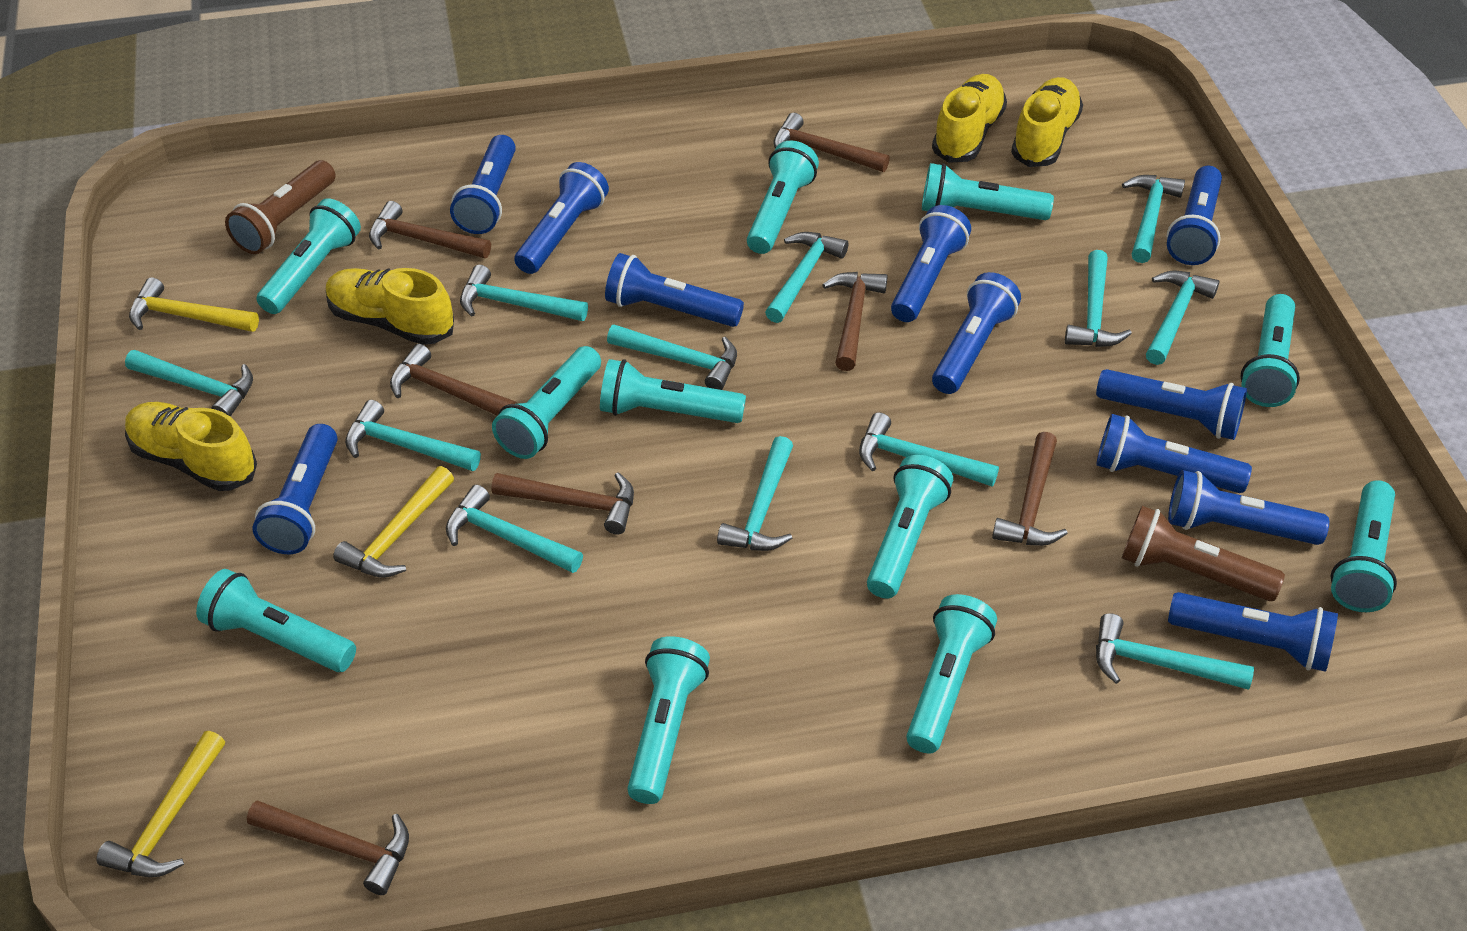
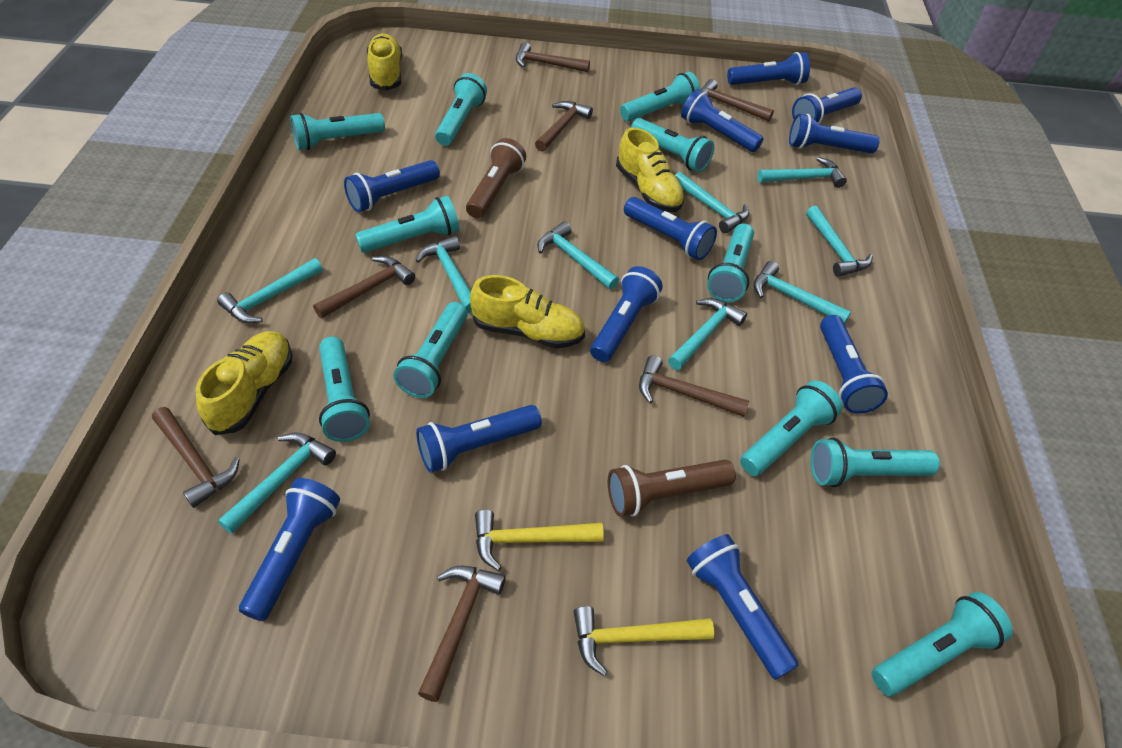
turquoise hammer: [125,350,253,417] [345,400,481,471] [446,485,583,573] [460,265,588,321] [607,325,737,390] [717,436,793,551] [765,232,848,323] [859,412,999,487] [1065,250,1132,347] [1096,613,1254,690] [1122,175,1185,263] [1146,271,1219,365] = 12 -> [217,258,323,324] [218,432,336,534] [416,236,472,313] [537,222,619,290] [668,298,747,370] [675,172,749,233] [754,261,851,324] [757,157,847,188] [806,206,873,277] = 9
yellow hammer: [96,731,225,877] [129,277,259,332] [333,466,454,578] = 3 -> [475,510,604,571] [574,606,714,676] = 2

